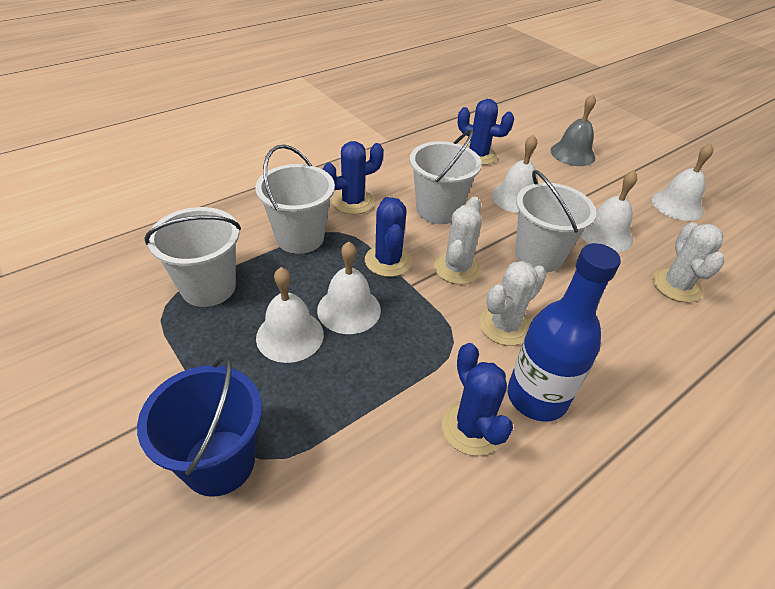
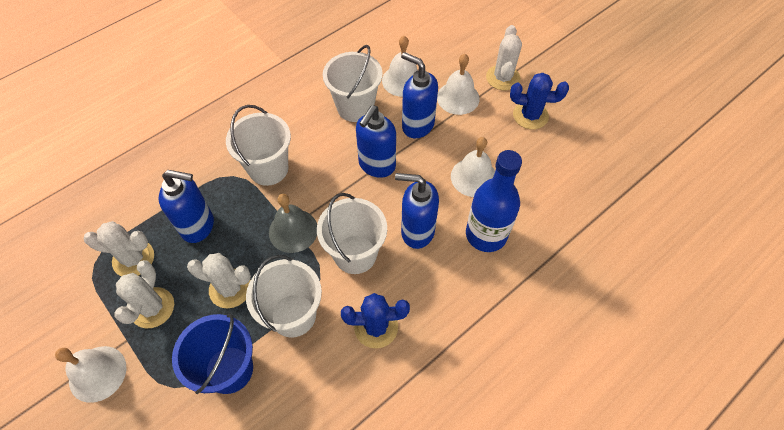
blue cactus: [322,141,384,215] [365,197,412,277] [442,343,513,456] [458,99,514,165] = 4 -> [341,293,410,348] [510,73,569,129] = 2
blue soap dispenser: none = 0 -> [159,170,214,243] [356,105,396,178] [395,173,439,249] [401,52,438,138] = 4
white bell: [256,267,324,363] [317,241,381,334] [492,135,538,213] [581,170,637,252] [652,144,713,221] = 5 -> [55,346,126,403] [382,36,418,97] [437,54,480,115] [451,137,495,197] = 4
white cactus: [434,197,482,284] [479,261,547,346] [652,222,724,302] = 3 -> [84,221,154,276] [114,260,174,328] [187,253,251,308] [486,25,522,90] = 4

